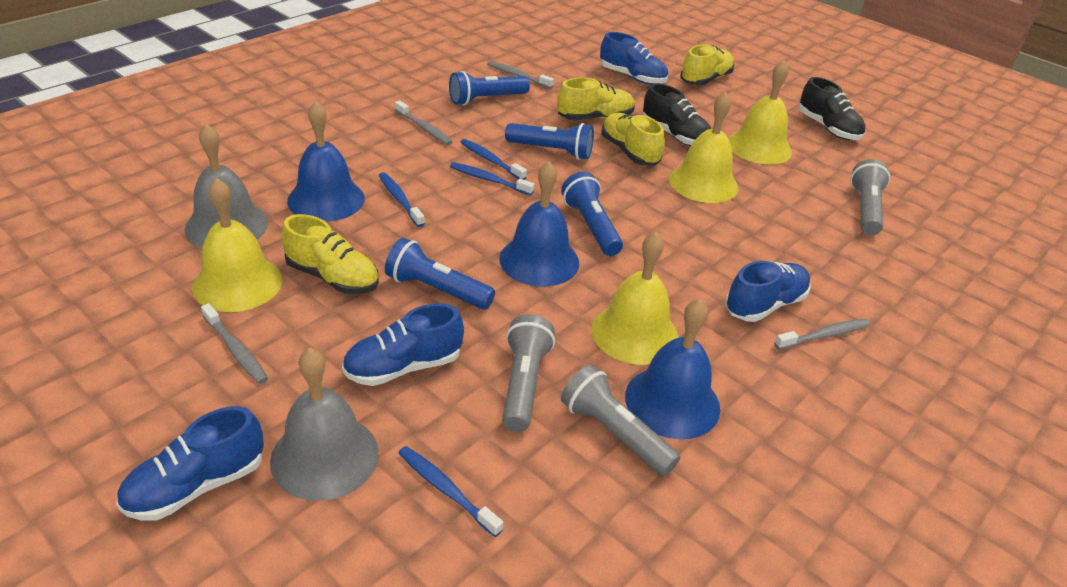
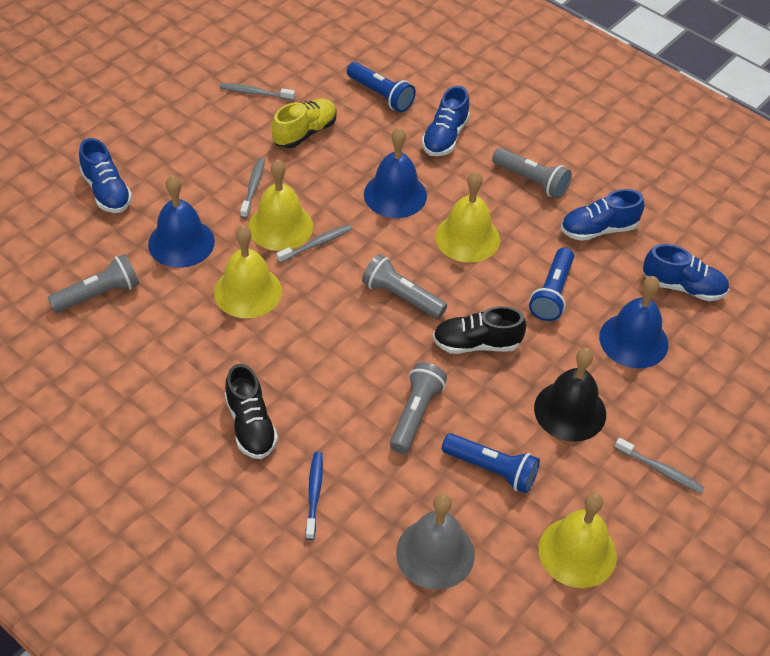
black bell: none = 0 -> [534,348,606,442] = 1
blue flashlight: [385,238,495,310] [449,71,530,105] [505,123,594,160] [561,172,623,256] = 4 -> [347,62,416,112] [442,433,540,493] [529,247,574,321] = 3
blue toothbrush: [379,172,425,227] [399,446,503,537] [450,162,534,195] [460,139,527,180] = 4 -> [306,452,323,540] = 1
grey bell: [185,124,268,248] [270,348,379,501] = 2 -> [396,494,475,590] = 1
grey flashlight: [502,314,555,432] [561,365,680,476] [850,159,890,235] = 3 -> [48,254,139,313] [362,254,447,319] [390,362,447,454] [492,148,572,199] = 4
yellow shoe: [282,214,379,294] [557,77,635,120] [601,113,665,166] [680,44,734,85] = 4 -> [272,99,337,148] = 1

